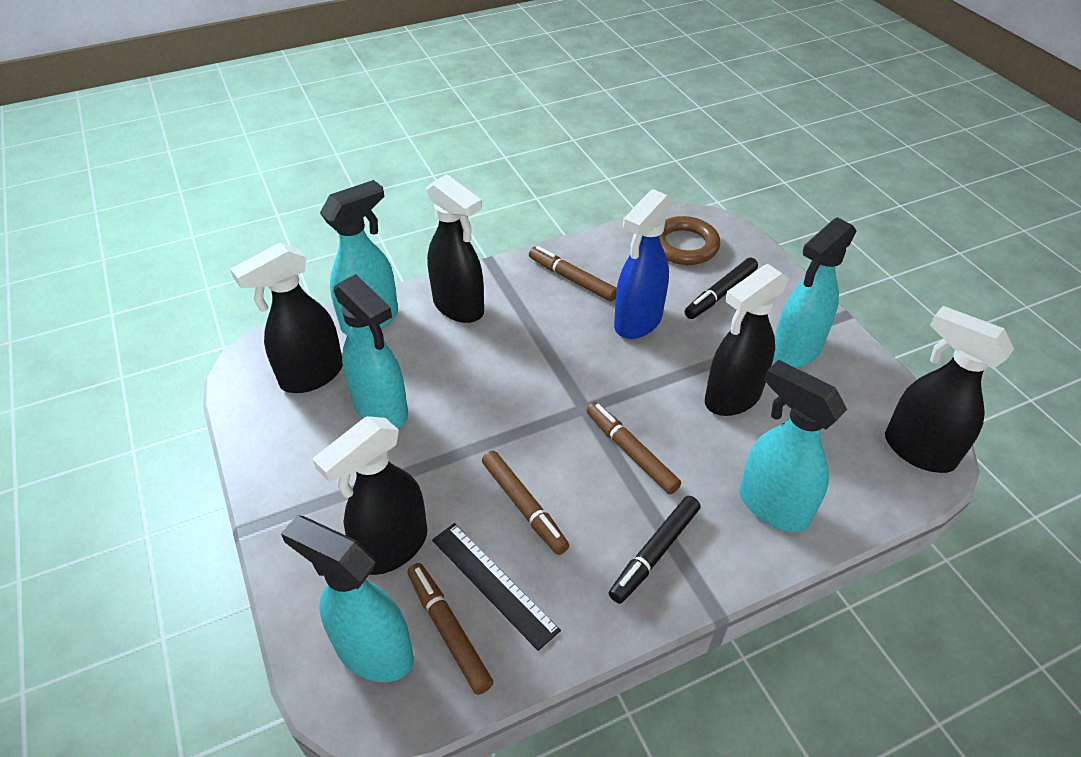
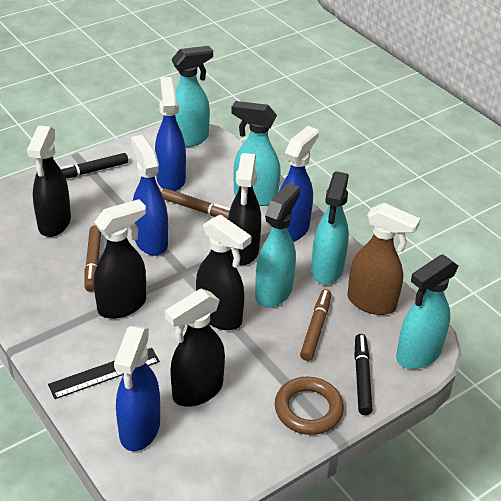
blue spray bottle: [614,189,673,339] = 1 -> [114,326,160,451] [131,135,168,256] [155,77,186,191] [279,126,319,242] = 4
brown marker: [408,563,494,695] [482,451,569,555] [529,246,617,301] [586,402,681,494] = 4 -> [85,226,101,291] [161,188,230,219] [300,289,331,361] = 3
brown spray bottle: none = 0 -> [347,203,420,315] = 1

